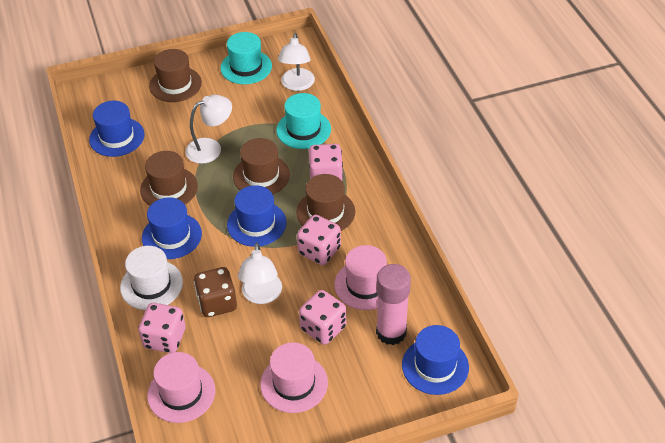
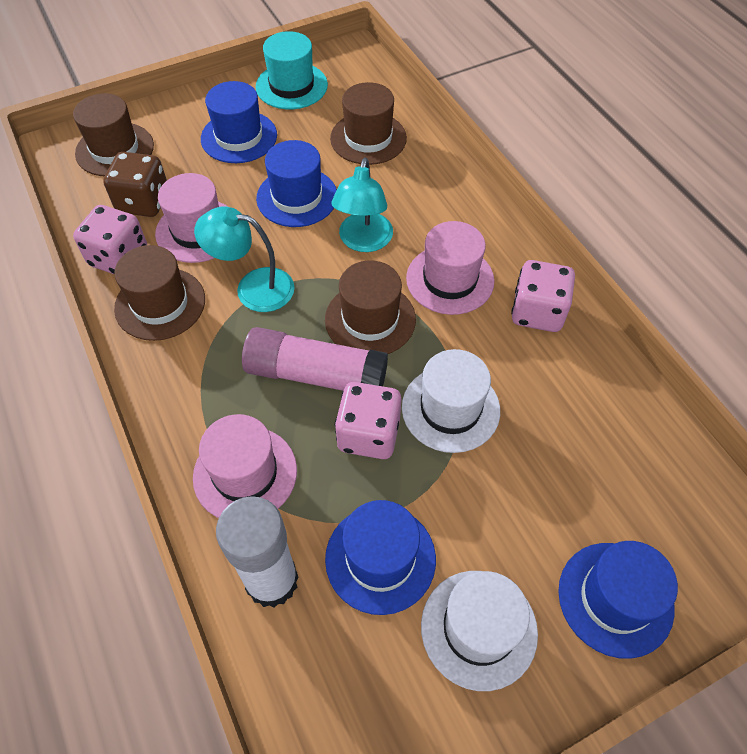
pink dice: [138,303,186,353] [297,215,341,265] [299,290,346,345] [309,144,343,181] = 4 -> [73,205,147,274] [335,382,401,459] [511,260,575,332] = 3
turquoise hat: [220,32,272,84] [276,93,331,149] = 2 -> [255,31,328,109] = 1
turquoise lamp: none = 0 -> [194,207,295,312] [331,158,393,252] = 2
white glue stick: none = 0 -> [216,496,298,608] = 1
white hat: [120,246,183,310] = 1 -> [402,349,500,453] [421,571,538,691] = 2
white lamp: [185,95,232,164] [238,243,282,304] [278,33,315,91] = 3 -> none = 0

